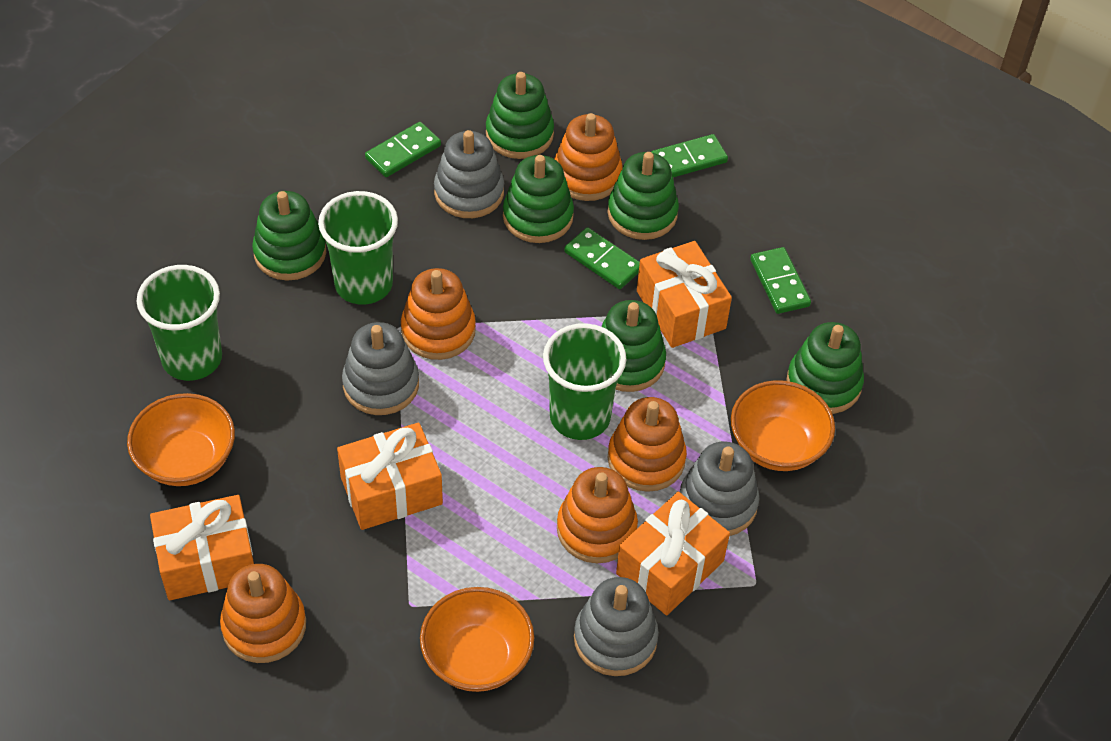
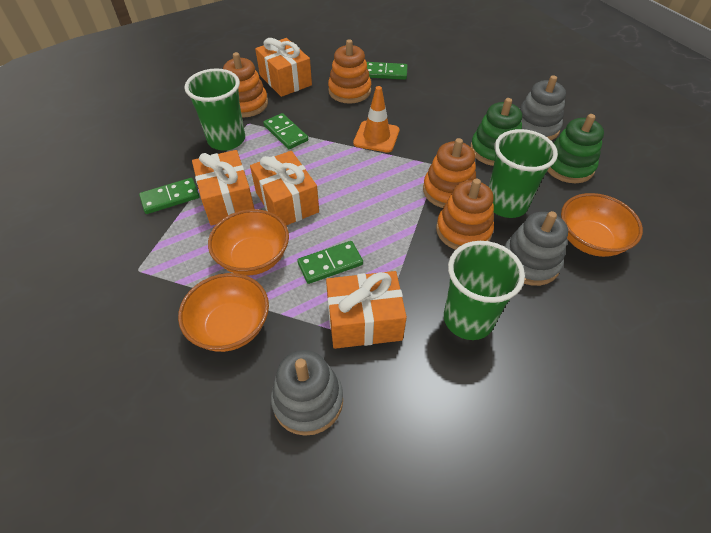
green stacking toy: [252,191,326,281] [486,72,554,159] [503,155,574,243] [601,300,666,392] [607,152,679,240] [786,322,864,414] = 6 -> [470,98,522,166] [547,114,604,183] = 2
grey stacking toy: [342,322,419,415] [434,130,504,218] [574,577,659,676] [680,442,759,536] = 4 -> [271,350,343,436] [504,211,568,286] [520,75,566,141] = 3
orange stacking toy: [220,564,306,663] [401,268,476,360] [554,113,623,201] [557,467,638,563] [608,397,687,492] = 5 -> [223,52,268,117] [328,39,371,104] [423,138,476,208] [436,179,494,250] = 4
orange traffic cone: none = 0 -> [353,86,400,153] = 1

